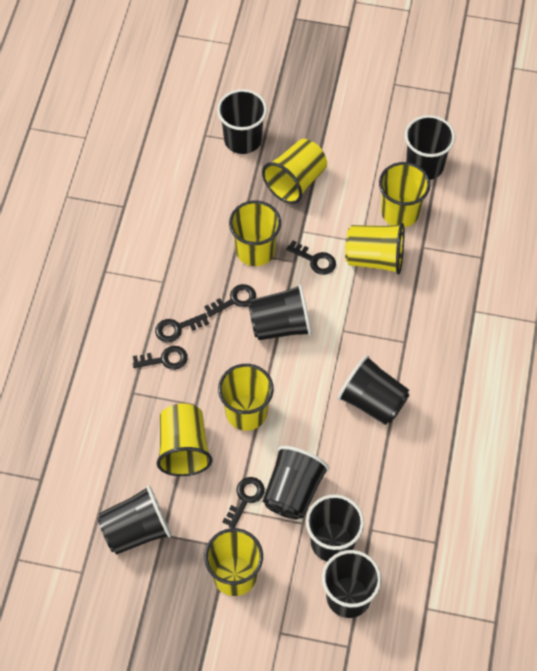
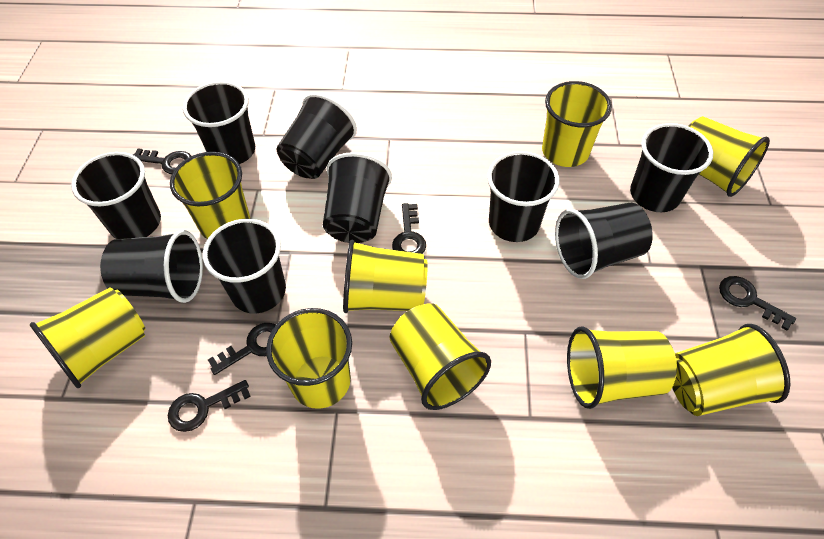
black cup: [98,485,171,555] [217,89,267,154] [248,284,312,340] [263,446,329,520] [306,495,364,561] [322,550,381,618] [337,355,410,425] [405,115,455,180] = 8 -> [71,152,161,239] [100,230,203,303] [183,81,255,164] [203,219,286,313] [277,93,357,179] [323,152,392,243] [487,151,560,242] [555,203,653,279] [630,123,713,212] = 9
yellow cup: [157,403,212,476] [204,528,263,596] [218,364,274,431] [229,201,281,266] [262,139,327,204] [345,223,404,275] [379,162,430,227] = 7 -> [30,287,146,388] [170,152,250,239] [266,308,352,409] [343,239,427,313] [389,303,491,410] [542,81,612,167] [567,326,677,409] [672,324,790,416] [688,116,770,197] = 9

